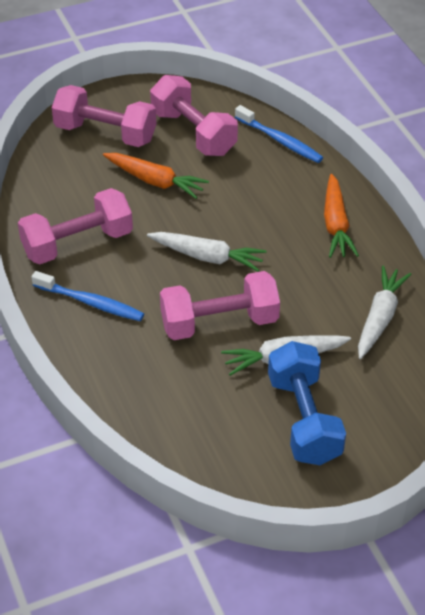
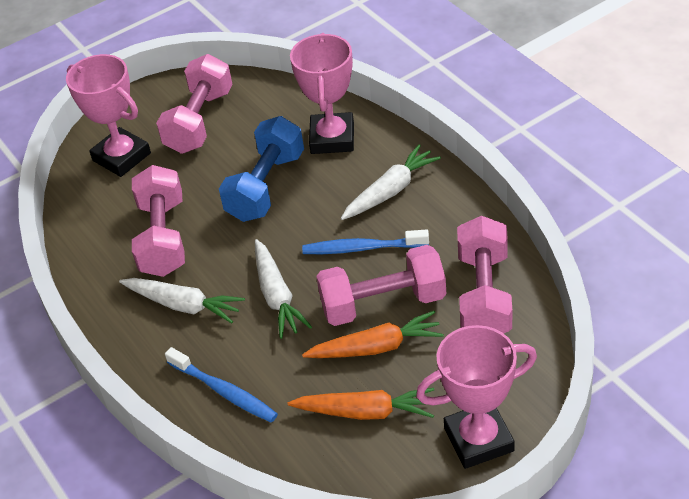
pink trophy: none = 0 -> [66,54,151,177] [290,33,354,154] [416,325,537,469] = 3

